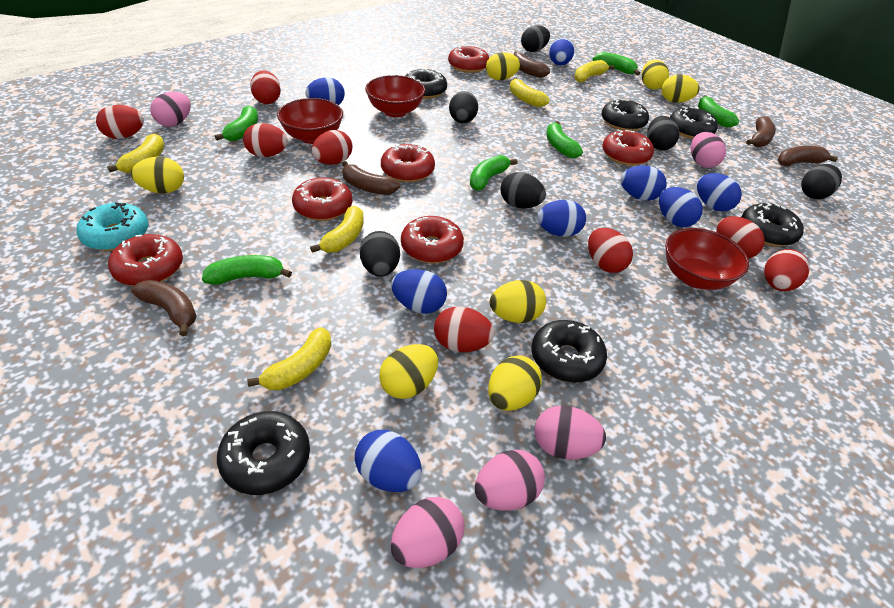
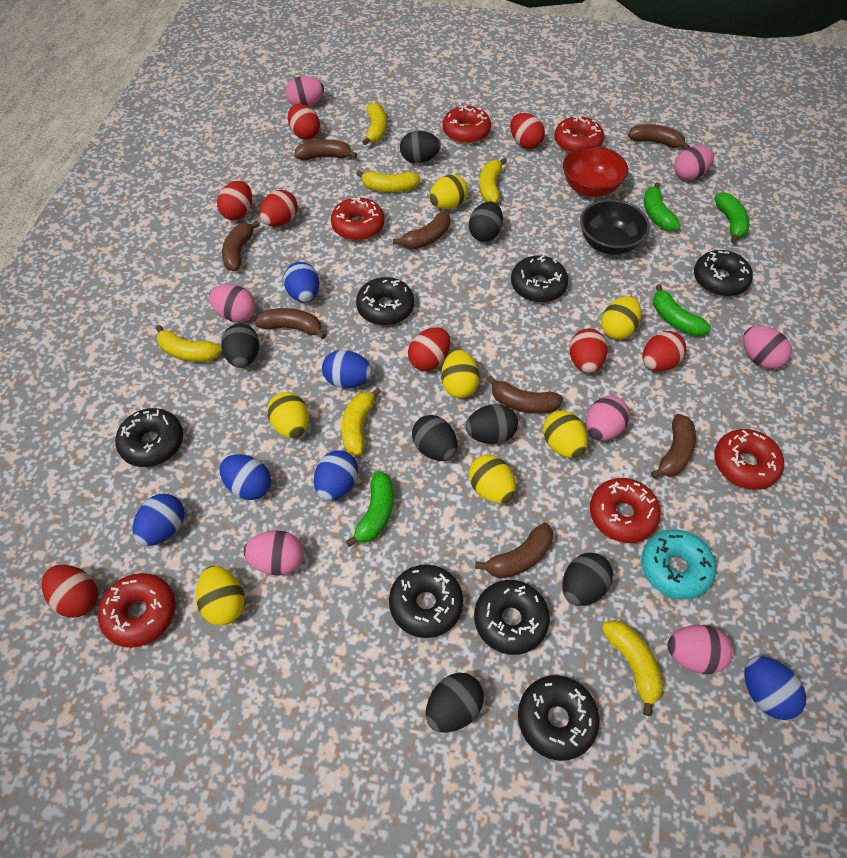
black bowl: none = 0 -> [580,199,650,255] = 1
black donut: [217,411,310,495] [405,68,447,99] [531,320,607,383] [601,99,649,131] [670,107,718,139] [742,202,804,247] = 6 -> [115,408,183,467] [356,277,414,325] [389,564,463,638] [474,580,550,655] [511,255,568,302] [518,675,600,761] [694,250,753,296] = 7
black egg: [360,231,400,276] [449,91,478,123] [501,172,546,208] [521,25,550,52] [647,116,679,151] [801,164,842,199] = 6 -> [221,324,259,368] [400,131,441,163] [412,415,458,461] [426,673,484,733] [466,404,518,444] [469,201,503,242] [562,553,613,606] = 7
blue egg: [305,77,345,105] [355,430,422,492] [391,269,447,314] [537,200,586,237] [549,38,574,65] [620,165,667,201] [659,187,703,227] [697,173,742,212] = 8 -> [133,494,185,546] [219,455,271,500] [283,262,319,303] [314,450,358,501] [322,350,372,388] [744,656,806,720] = 6
brown banana: [131,280,197,336] [342,161,400,195] [513,52,550,78] [746,116,776,147] [778,146,838,166] = 5 -> [222,221,260,271] [254,308,326,339] [294,139,357,160] [393,212,450,249] [475,523,553,579] [486,375,563,414] [628,124,690,149] [651,414,696,478] = 8
green banana: [202,255,292,285] [215,106,258,141] [470,155,518,191] [546,121,583,158] [593,52,640,75] [698,95,739,127] = 6 -> [346,471,393,547] [644,182,680,231] [653,284,711,336] [715,192,749,243] = 4
pink egg: [150,92,191,127] [391,497,464,568] [475,450,545,511] [535,406,606,459] [691,132,726,168] = 5 -> [209,284,256,322] [244,530,303,575] [286,76,324,107] [586,396,630,441] [667,625,733,674] [674,145,714,180] [743,326,792,369] = 7
red bowl: [277,98,343,144] [365,75,425,117] [665,228,749,290] = 3 -> [563,146,628,197] = 1
yellow banana: [107,133,165,173] [247,327,331,390] [310,206,363,253] [510,77,550,107] [574,60,614,83] = 5 -> [156,325,222,362] [341,388,381,456] [356,171,420,192] [362,103,387,145] [479,158,507,203] [602,620,663,716] = 6

